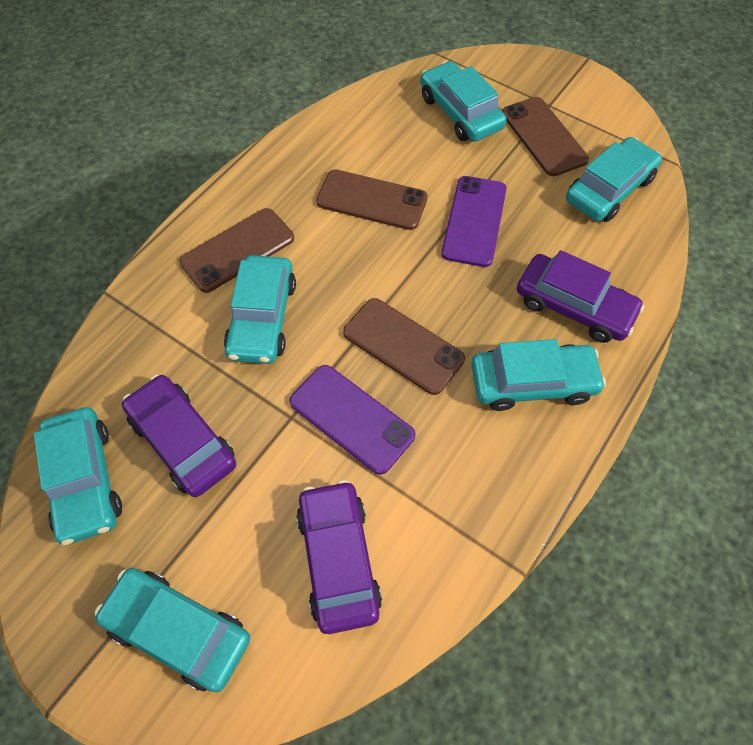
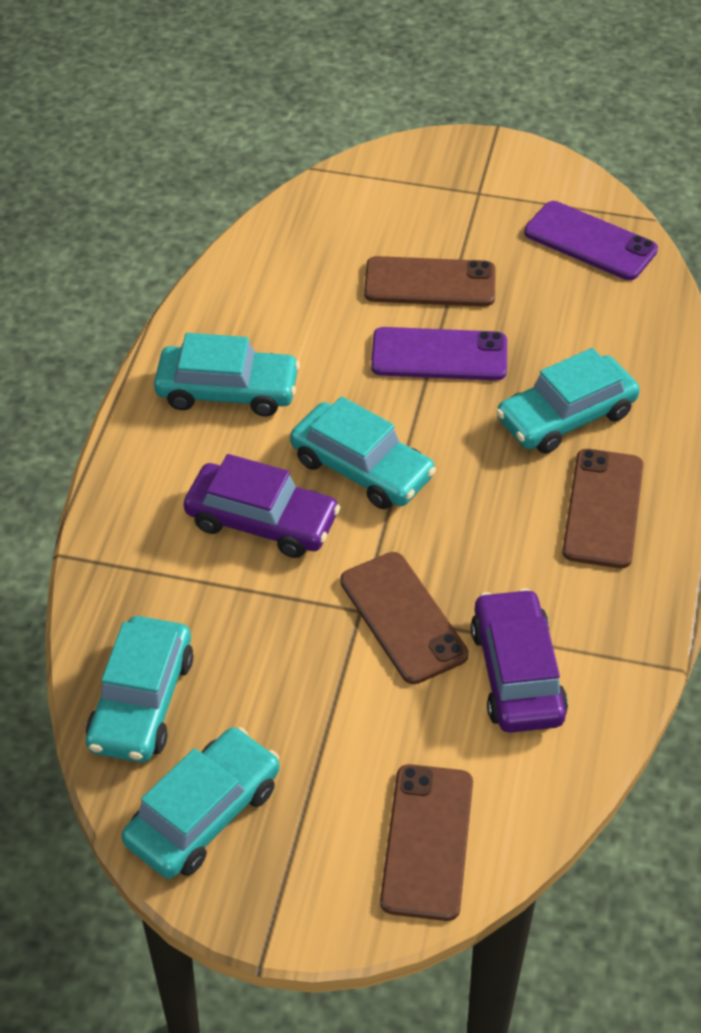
purple car: [122,375,236,497] [296,480,382,634] [517,250,645,343] = 3 -> [184,454,340,558] [471,588,568,733] = 2
turquoise car: [34,407,122,545] [95,568,250,692] [224,255,296,364] [420,61,507,142] [471,339,606,411] [566,137,662,222] = 6 -> [86,616,193,763] [122,727,280,879] [154,333,300,417] [290,397,436,509] [496,348,640,454] = 5

